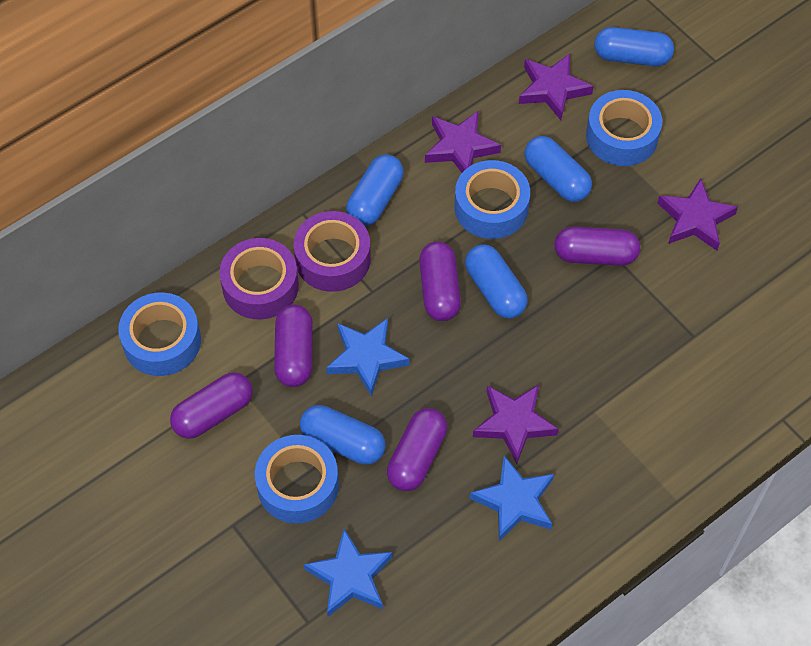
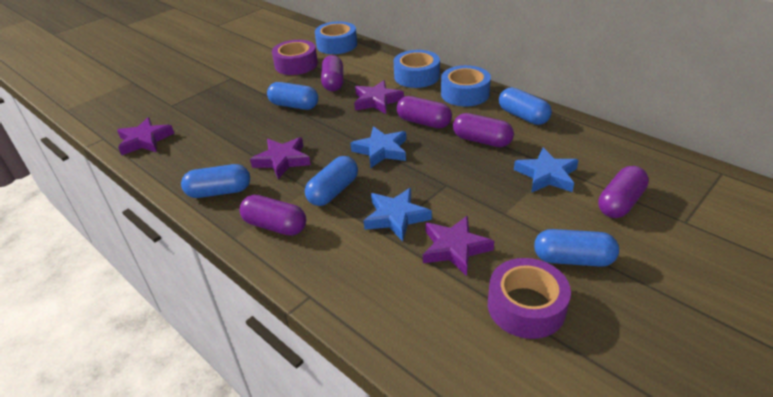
blue tape: [118,292,201,376] [255,435,339,524] [454,160,530,239] [586,90,662,166] = 4 -> [315,21,357,54] [393,50,440,88] [441,65,491,106] = 3

